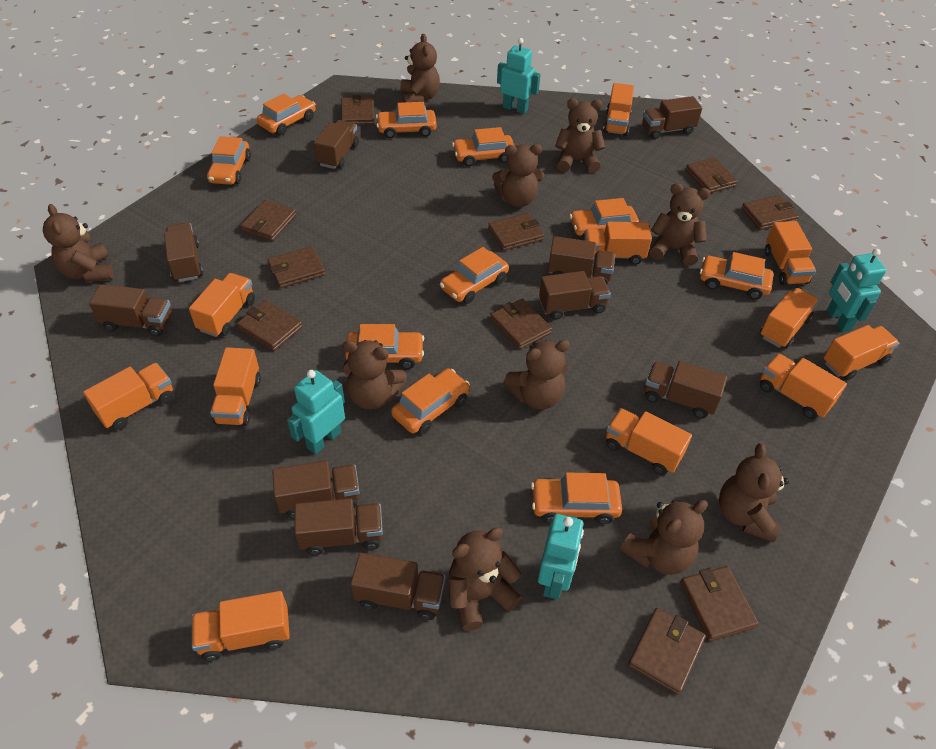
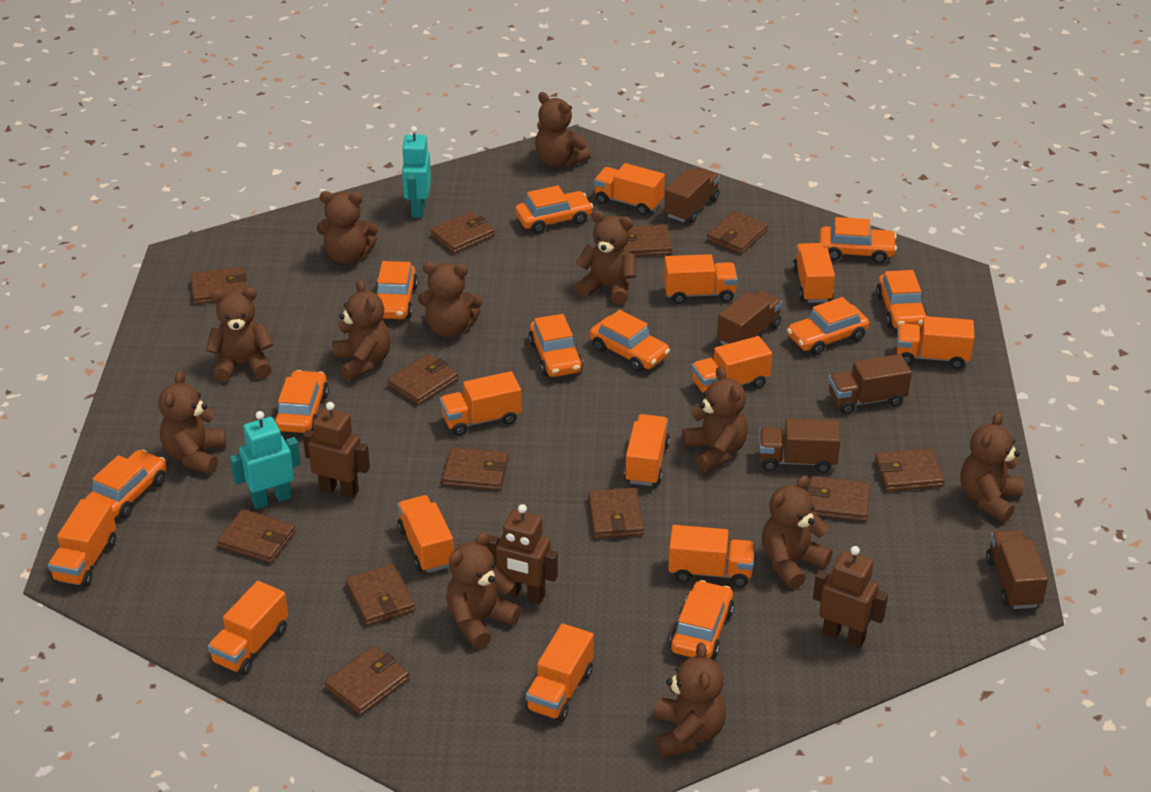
brown robot: none = 0 -> [303,402,370,499] [487,504,558,603] [813,546,888,648] = 3
brown teddy bear: [43,204,114,282] [343,340,407,410] [400,34,440,103] [448,527,522,631] [492,144,544,207] [503,340,570,409] [555,99,605,173] [620,500,708,575] [649,183,710,266] [719,443,789,542] = 10 -> [158,371,226,474] [206,287,274,382] [317,191,378,264] [332,280,391,381] [418,262,482,337] [446,532,521,649] [535,92,591,167] [576,211,636,305] [655,642,726,758] [682,366,748,473] [762,475,833,589] [960,412,1024,522] = 12
brown truck: [89,284,172,337] [164,223,203,282] [272,461,360,519] [295,498,383,555] [314,120,359,169] [350,553,445,620] [539,271,611,320] [548,236,615,284] [642,96,702,139] [645,361,727,418] = 10 -> [664,167,720,223] [717,290,782,345] [759,419,840,473] [829,354,912,415] [986,530,1048,609] = 5
brown wallet: [237,300,303,351] [240,200,296,241] [267,246,325,288] [341,95,374,125] [488,213,544,251] [490,299,552,350] [628,608,706,695] [680,566,759,641] [685,158,738,193] [741,195,799,230] = 10 -> [190,267,247,305] [217,509,296,563] [325,646,409,715] [346,564,416,626] [387,354,458,405] [430,211,495,254] [442,447,509,490] [588,488,644,539] [626,225,672,257] [707,211,768,254] [807,476,870,522] [875,449,945,492] = 12
orange truck: [83,363,173,430] [189,273,255,337] [192,591,290,661] [210,347,261,426] [584,222,652,265] [603,83,634,136] [606,408,692,475] [760,288,819,349] [760,353,847,419] [765,221,816,285] [824,325,900,380] = 11 -> [48,499,116,587] [208,581,288,675] [397,495,454,573] [440,371,522,436] [525,623,594,722] [594,163,665,215] [624,414,670,486] [664,254,738,304] [668,525,755,587] [692,336,772,394] [792,243,835,303] [897,316,975,369] = 12
turquoise robot: [287,370,345,454] [497,38,540,114] [538,514,584,599] [827,249,886,332] = 4 -> [230,411,301,509] [402,126,431,218] = 2

